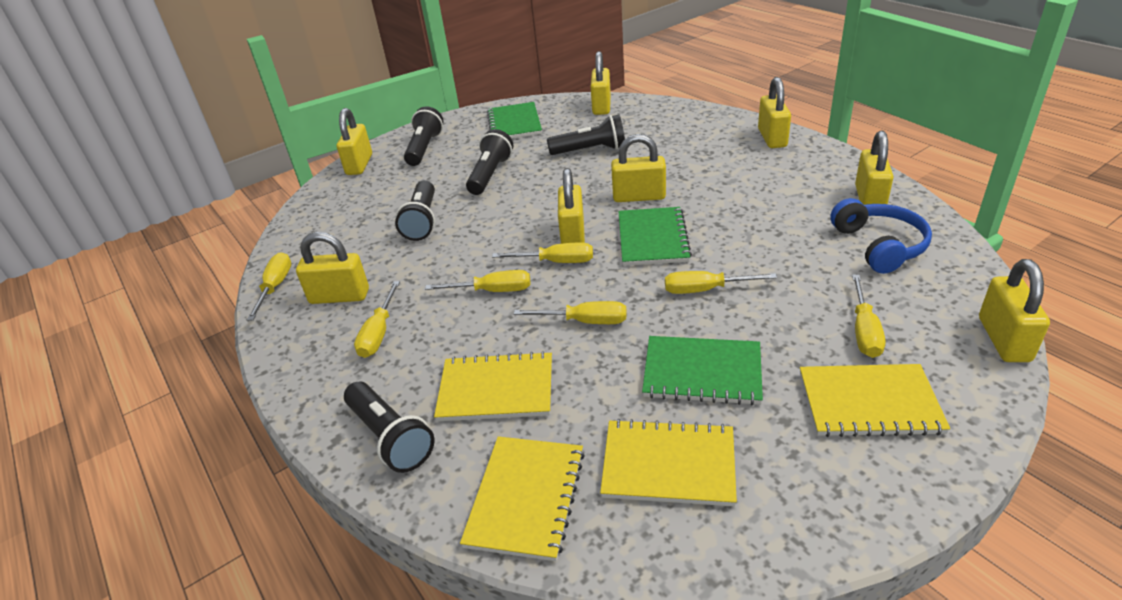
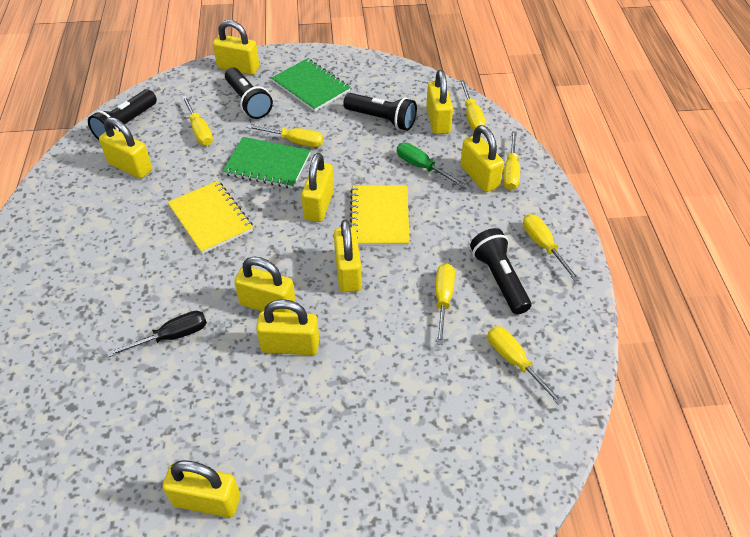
black flashlight: [344,382,435,473] [395,180,435,241] [404,107,444,166] [466,129,513,195] [547,115,625,155] = 5 -> [88,89,157,140] [225,67,273,119] [343,93,417,131] [470,228,531,315] = 4
black screwdriver: none = 0 -> [106,311,207,357] = 1
blue headphones: [830,198,932,274] = 1 -> none = 0
green notebook: [487,102,542,138] [619,207,692,266] [642,336,763,405] = 3 -> [223,137,311,189] [272,58,351,111] = 2
green screwdriver: none = 0 -> [397,143,465,187] = 1
yellow notebook: [434,351,552,421] [460,436,585,561] [600,419,737,506] [800,364,950,437] = 4 -> [168,181,253,254] [350,185,410,246] = 2
yellow padlock: [296,232,369,304] [337,108,372,175] [558,168,585,244] [591,51,611,115] [611,134,666,202] [758,77,791,148] [855,131,894,205] [979,259,1050,362] = 8 -> [99,117,152,179] [163,460,241,518] [213,20,259,75] [234,256,296,313] [256,299,319,355] [301,153,334,222] [334,220,362,292] [426,70,453,134] [460,125,504,192] = 9

